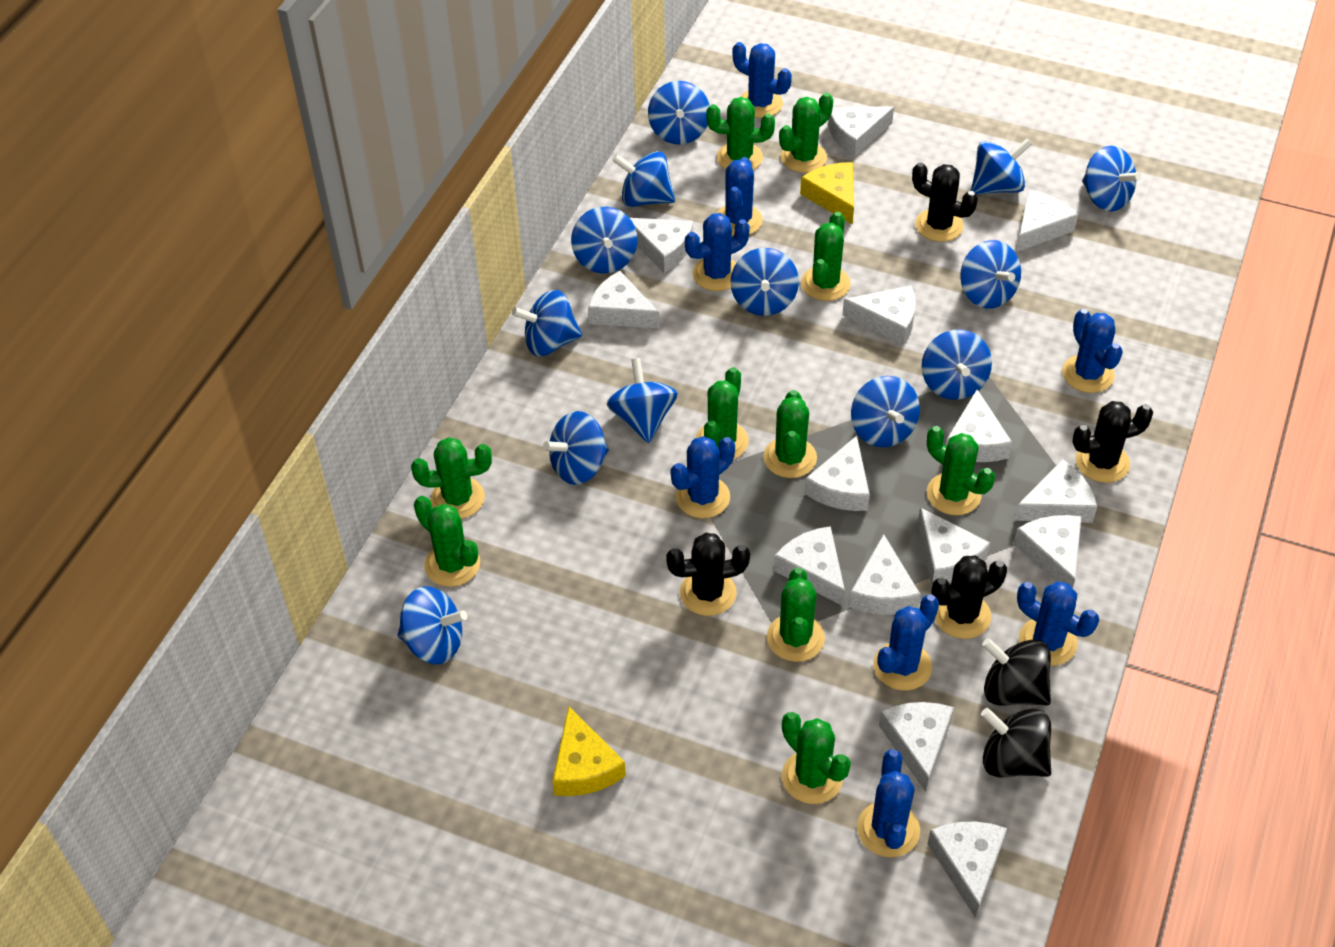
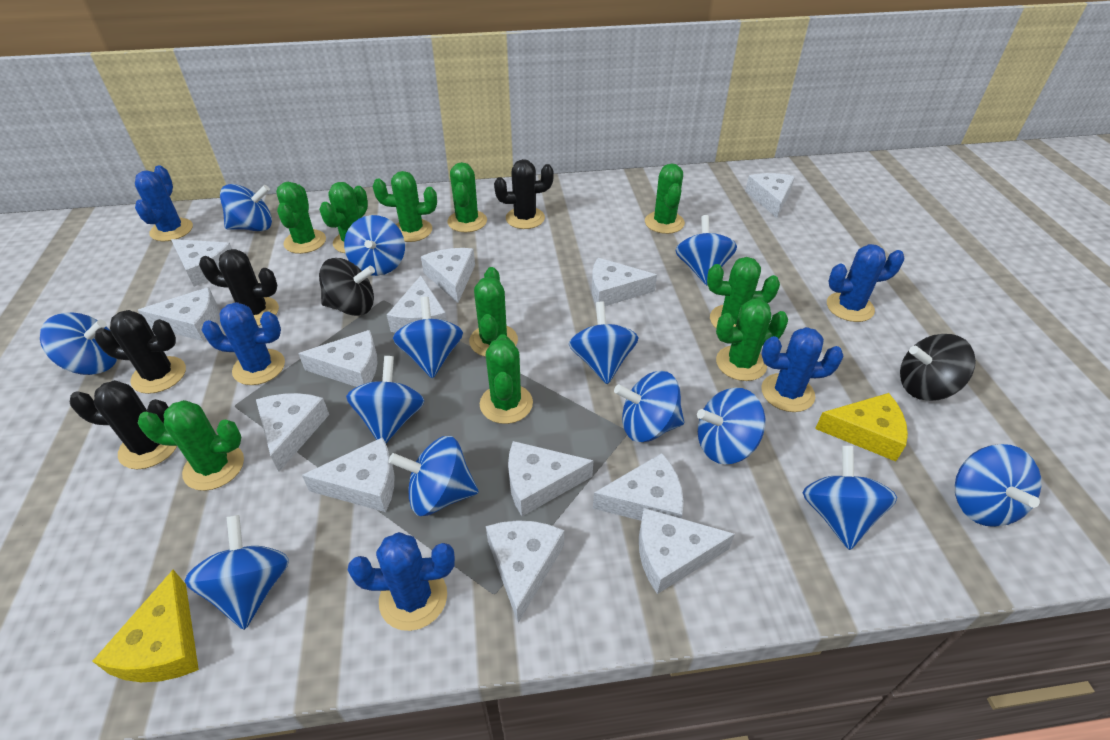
blue cactus: [670,436,735,518] [685,213,750,291] [716,157,763,236] [732,42,792,118] [857,750,920,857] [873,594,939,691] [1017,581,1099,666] [1062,309,1123,393] = 8 -> [135,165,193,241] [202,302,285,385] [348,532,455,631] [761,327,844,412] [827,244,904,322] = 5
white cheese: [588,271,660,328] [630,218,693,273] [774,526,845,606] [805,436,870,511] [828,106,894,157] [842,285,916,345] [849,534,921,615] [879,702,954,792] [918,507,990,586] [928,822,1007,918] [946,389,1012,462] [1014,459,1097,523] [1014,515,1081,588] [1016,190,1078,252] = 14 -> [138,287,218,341] [171,239,232,287] [256,393,329,472] [298,330,378,387] [302,437,394,512] [387,276,447,333] [421,248,475,303] [486,520,564,623] [508,441,593,516] [592,258,657,306] [593,453,684,521] [639,508,735,594] [745,173,795,218] = 13

